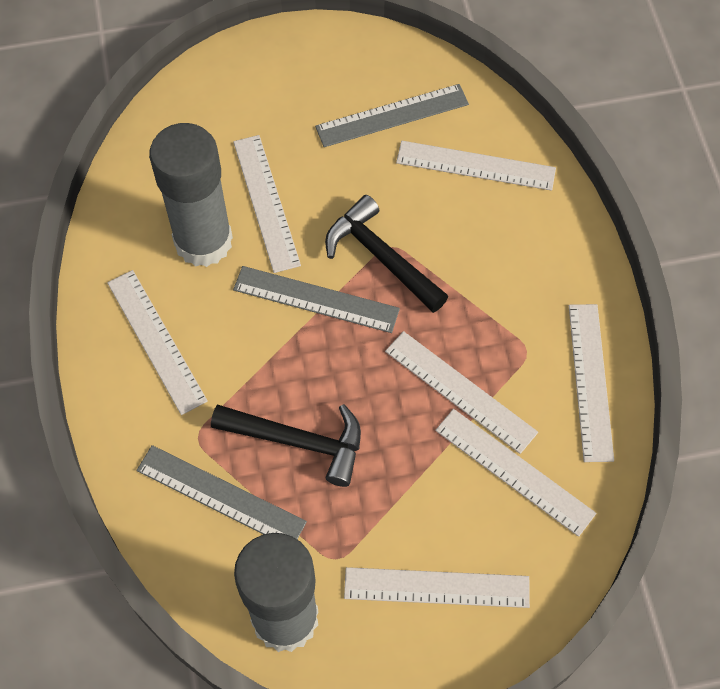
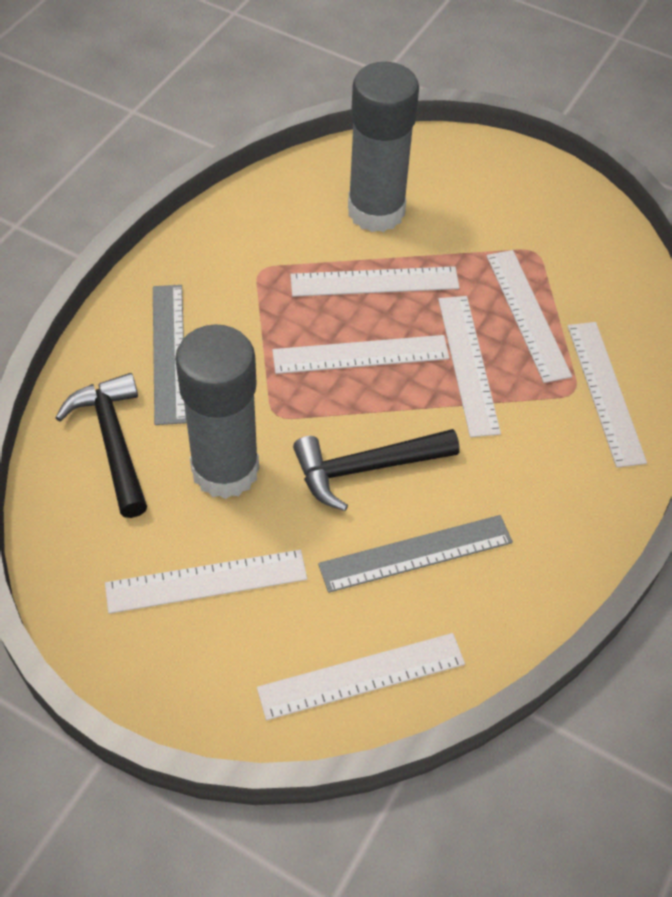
grey ruler: [136,445,307,539] [233,266,400,333] [315,84,469,147] = 3 -> [153,285,186,425] [318,515,513,593] = 2

